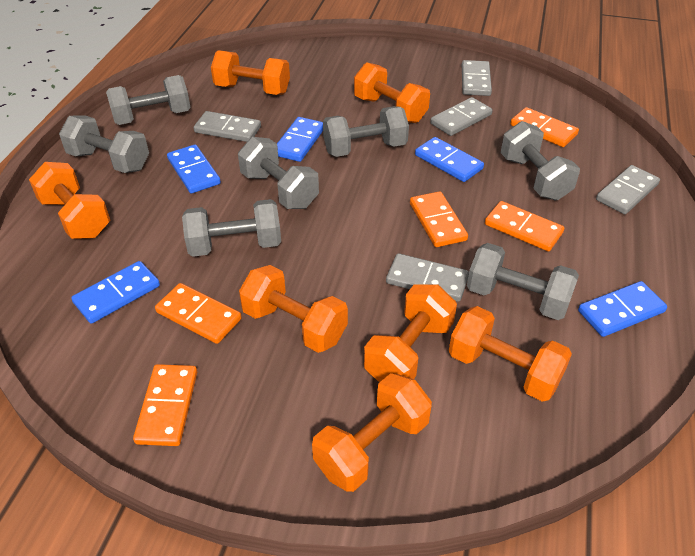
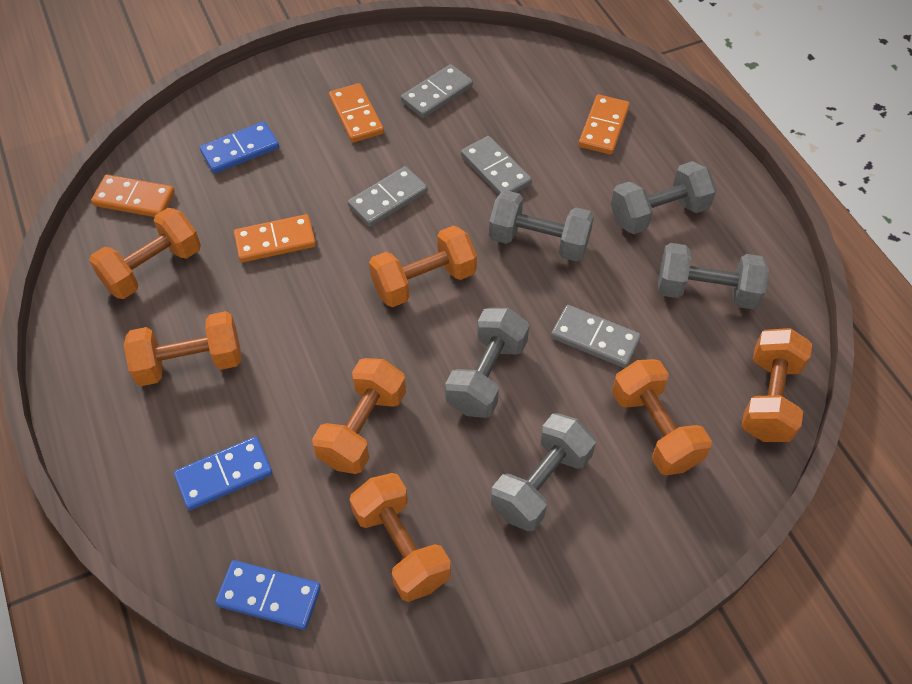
blue domino: [71,261,160,324] [167,144,221,193] [277,117,323,162] [415,137,484,182] [578,281,667,337] = 5 -> [174,437,272,510] [200,121,279,173] [215,560,321,630] = 3
grey domino: [194,111,261,142] [386,253,469,302] [430,97,493,136] [462,60,492,96] [596,165,660,214] = 5 -> [348,166,427,227] [401,64,473,118] [461,136,532,195] [551,305,641,368] = 4
grey dumbbell: [59,115,149,173] [106,75,191,125] [182,199,281,257] [238,137,319,209] [323,106,409,157] [467,243,579,320] [501,121,580,200] = 7 -> [445,308,529,418] [489,190,594,262] [491,413,596,531] [611,161,716,234] [658,243,769,310] = 5
orange domino: [133,364,197,446] [155,283,242,344] [410,191,468,247] [485,201,564,252] [510,107,579,147] = 5 -> [91,174,175,217] [234,214,316,262] [329,83,384,143] [579,95,630,155] = 4

